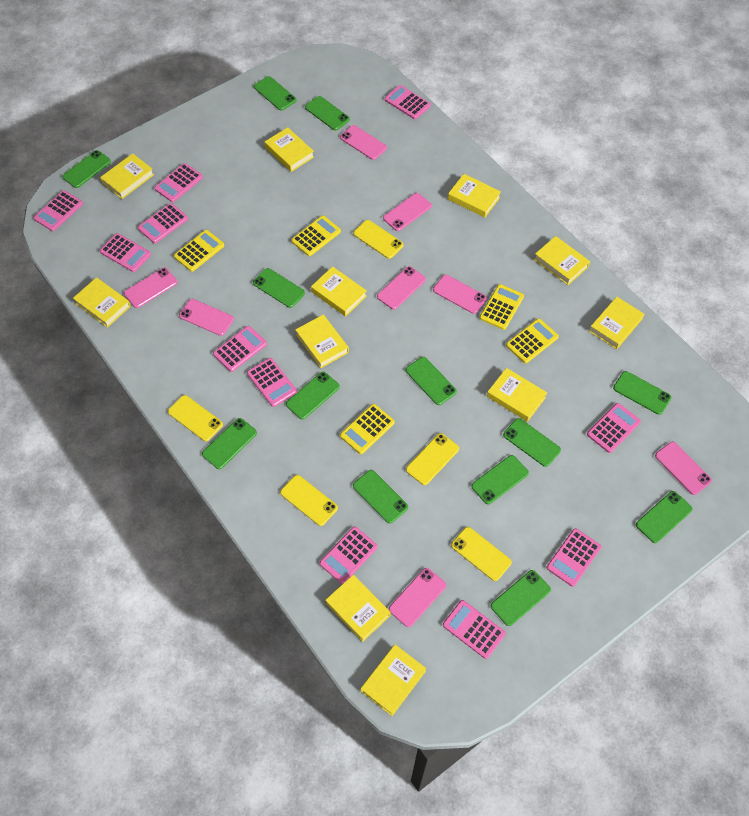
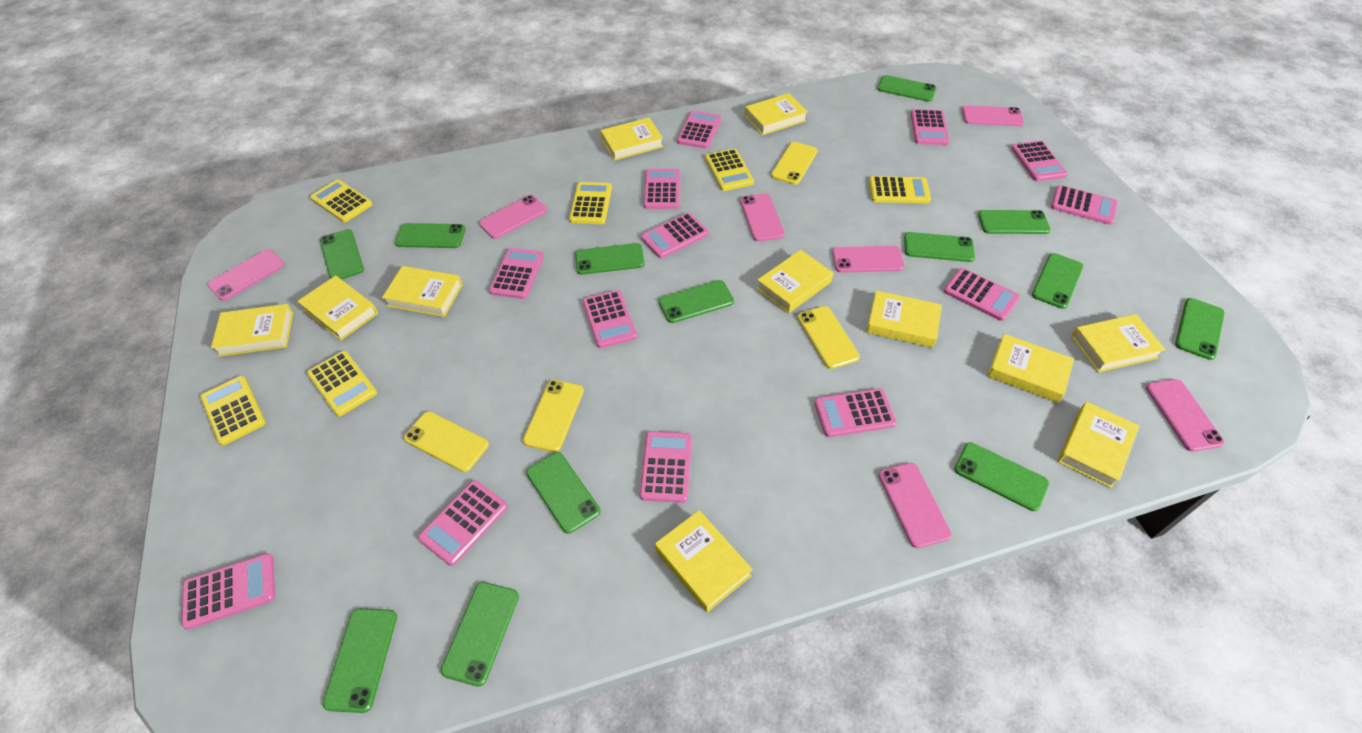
pink calculator: [34,190,83,231] [100,233,151,272] [138,203,188,243] [155,163,203,202] [213,326,267,372] [247,358,297,407] [320,526,378,584] [385,85,431,119] [443,600,506,659] [547,528,601,587] [587,403,641,453] = 11 -> [182,553,275,630] [418,480,508,566] [489,248,544,299] [583,290,637,349] [640,431,692,503] [641,213,709,258] [644,169,680,209] [677,110,721,149] [814,388,897,437] [911,109,949,145] [944,268,1020,321] [1011,141,1068,181] [1051,185,1118,225] = 13
pink phone: [124,268,178,308] [179,299,234,336] [340,125,387,160] [377,266,426,310] [383,193,432,231] [389,568,446,627] [433,275,487,314] [655,442,712,495] = 8 -> [208,249,285,301] [479,195,547,239] [740,193,785,242] [832,246,905,273] [879,463,952,548] [962,105,1024,126] [1146,379,1224,452] = 7
yellow calculator: [174,230,224,272] [291,216,341,256] [340,404,395,454] [480,284,524,330] [506,318,559,363] = 5 -> [200,376,266,445] [307,351,377,416] [310,180,373,222] [569,182,612,224] [705,149,754,191] [869,176,931,203] = 6
yellow phone: [168,395,223,441] [280,475,338,526] [353,220,404,259] [406,433,459,485] [451,527,512,581] = 5 -> [404,411,489,472] [523,380,584,452] [771,142,817,185] [797,306,860,369] = 4

